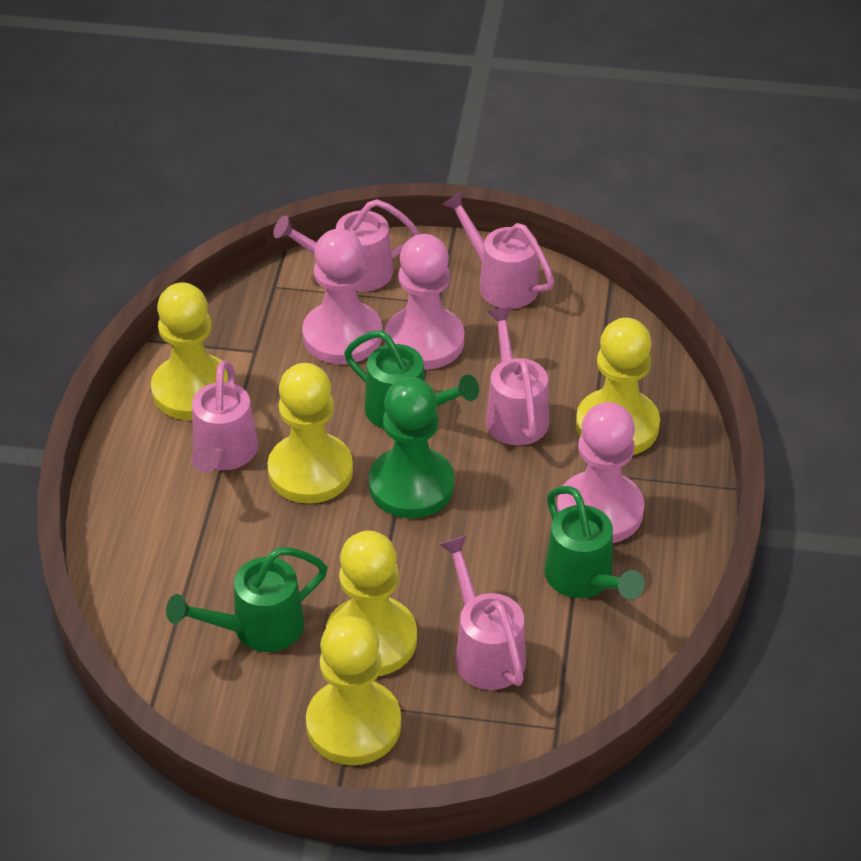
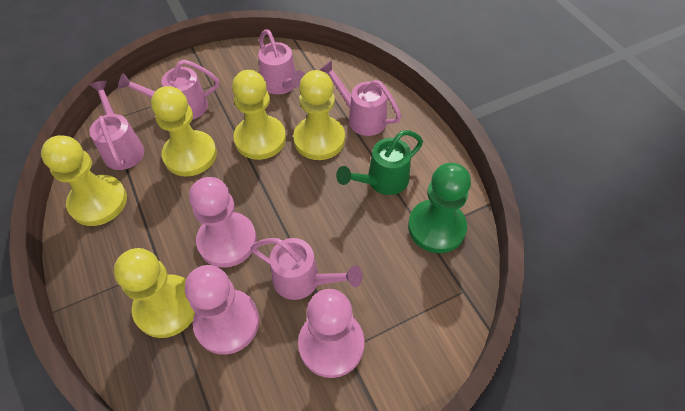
green watering can: [166,547,327,652] [344,330,479,429] [544,486,645,599] = 3 -> [336,130,423,195] = 1

